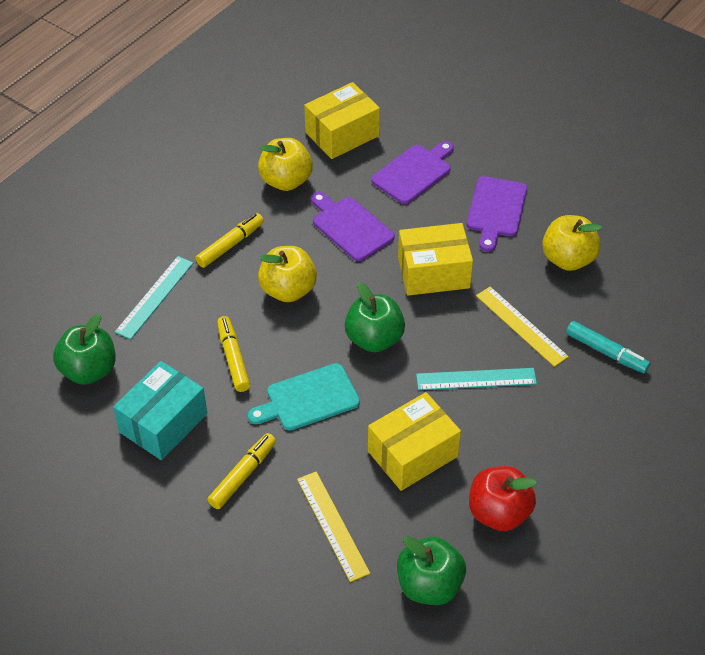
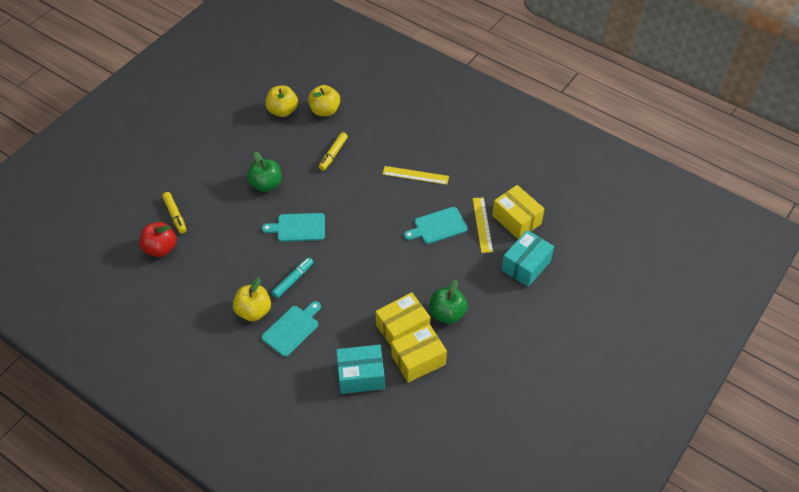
green apple: [53,314,116,385] [344,282,405,352] [397,536,466,605] = 3 -> [247,152,282,192] [430,280,468,324] = 2
purple cutting board: [311,192,395,261] [371,141,454,204] [466,176,527,252] = 3 -> none = 0
turquoise box: [113,361,207,460] = 1 -> [336,345,385,394] [501,230,554,287] = 2
turquoise cutting board: [248,363,360,430] = 1 -> [262,213,325,242] [262,301,321,357] [404,207,468,244] = 3
turquoise ruler: [115,256,193,340] [416,368,537,390] = 2 -> none = 0
yellow marker: [195,213,264,268] [207,433,276,509] [217,316,250,392] = 3 -> [162,192,186,233] [319,132,348,171] = 2

